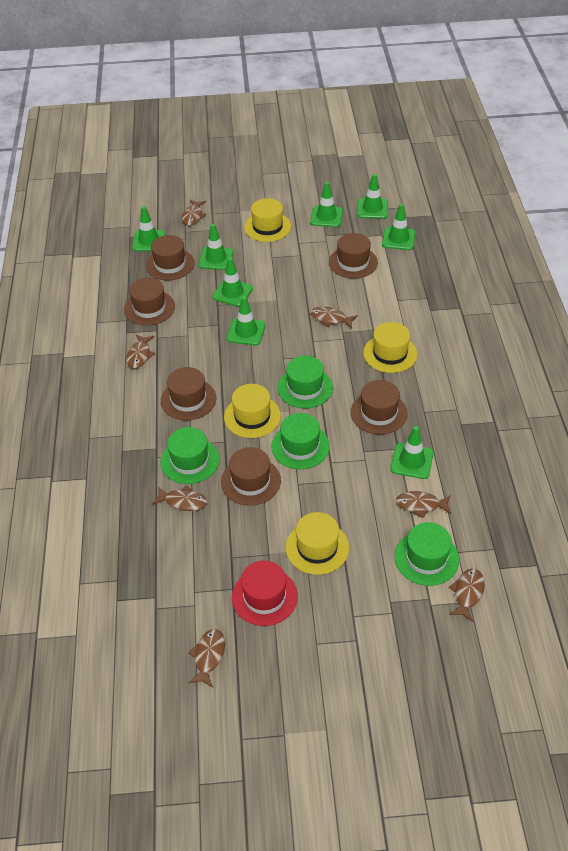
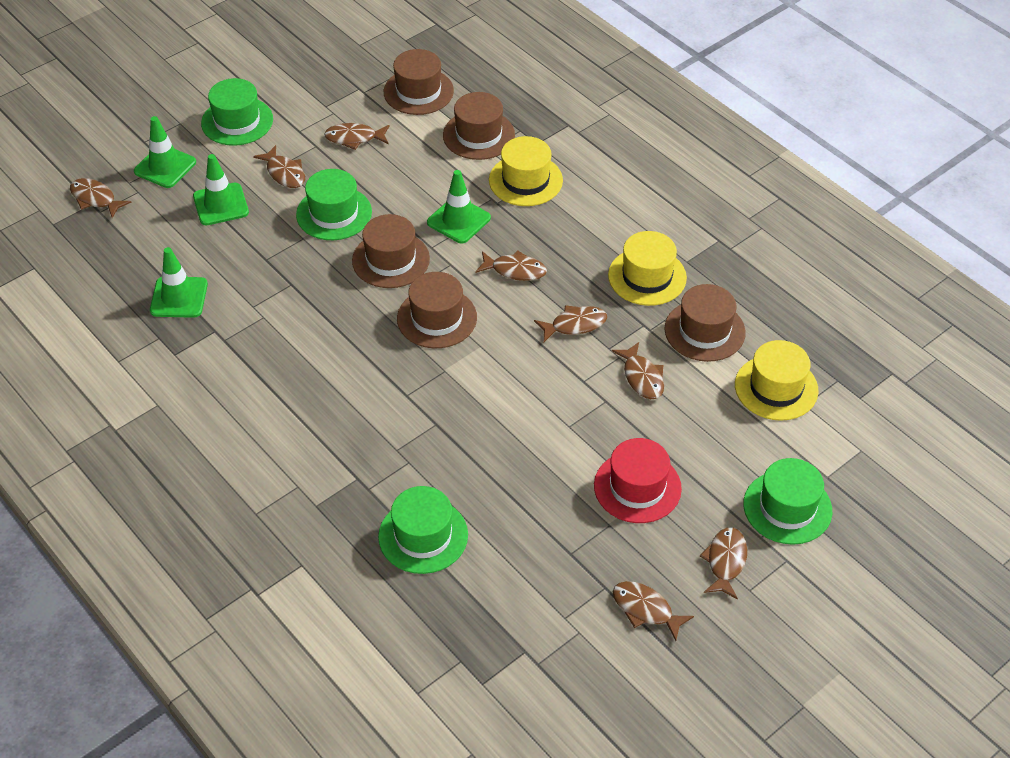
brown fish: [126,334,155,369] [152,485,207,511] [182,199,207,226] [188,629,225,688] [310,307,358,328] [396,491,451,518] [449,569,485,622] = 7 -> [70,178,132,218] [253,145,305,188] [324,123,389,150] [475,250,547,281] [534,305,607,342] [612,342,664,399] [613,581,694,641] [700,527,747,600] = 8
brown hat: [124,278,175,325] [146,235,195,280] [161,367,216,420] [221,447,281,506] [329,233,378,279] [351,380,408,434] = 6 -> [352,214,430,288] [384,49,454,115] [397,272,477,348] [443,92,515,160] [664,284,746,362] = 5
green traffic cone: [132,206,165,251] [198,224,234,270] [212,257,253,307] [227,296,266,345] [310,182,343,227] [357,174,388,219] [382,204,416,250] [390,426,434,479] = 8 -> [134,116,196,188] [150,247,208,318] [193,154,249,226] [427,170,491,243] = 4
yellow hat: [224,384,281,438] [244,198,291,242] [286,512,349,575] [363,322,417,373] = 4 -> [489,136,563,206] [608,231,687,306] [735,340,818,421] = 3

